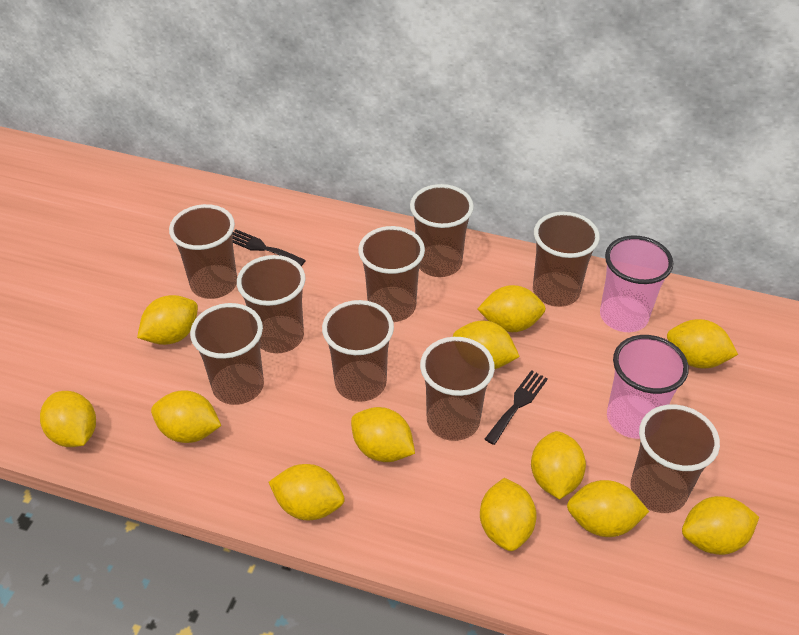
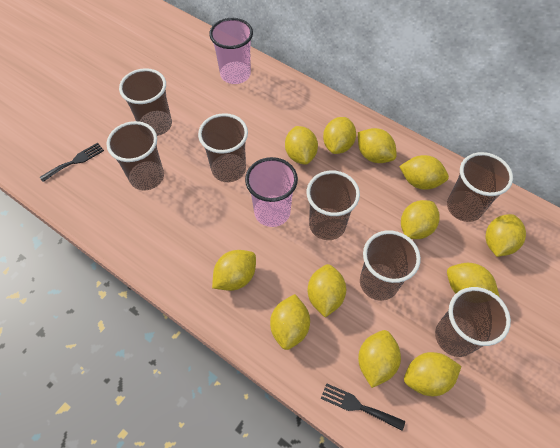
brown cup: [169,204,237,299] [190,303,264,405] [237,255,306,353] [322,300,394,402] [358,226,425,322] [410,184,474,277] [420,337,495,441] [533,212,600,307] [631,404,720,513] = 9 -> [107,121,164,190] [119,68,172,136] [198,113,248,182] [307,171,360,240] [360,230,421,301] [435,287,511,357] [447,152,513,222] = 7

